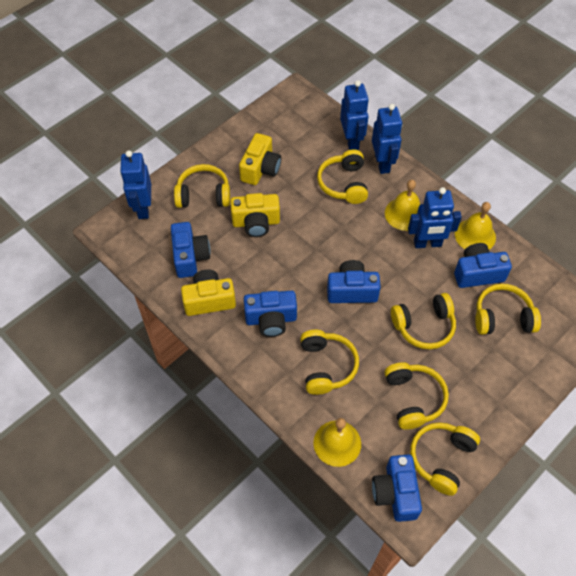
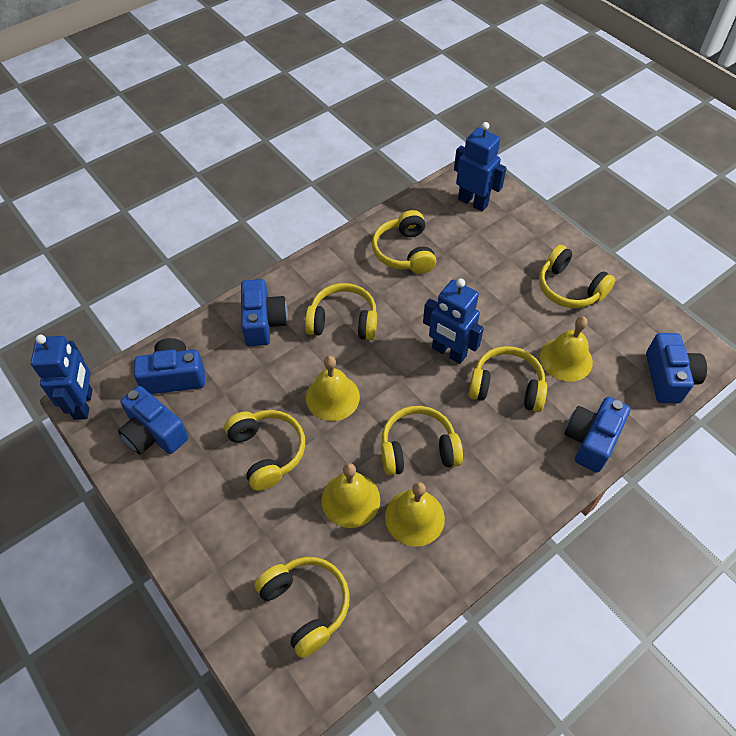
blue robot: [120,150,151,219] [340,80,369,150] [372,104,402,174] [408,187,462,248] = 4 -> [31,335,92,420] [423,278,484,364] [454,122,507,211] = 3
yellow bell: [314,418,361,467] [385,180,420,231] [455,202,496,250] = 3 -> [306,356,360,421] [322,463,380,528] [385,482,445,547] [540,316,593,382] = 4
yellow camera: [181,269,236,316] [230,193,280,237] [239,133,281,185] = 3 -> none = 0

